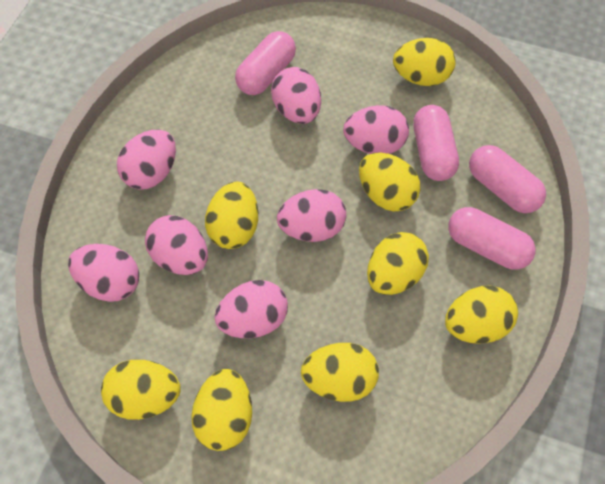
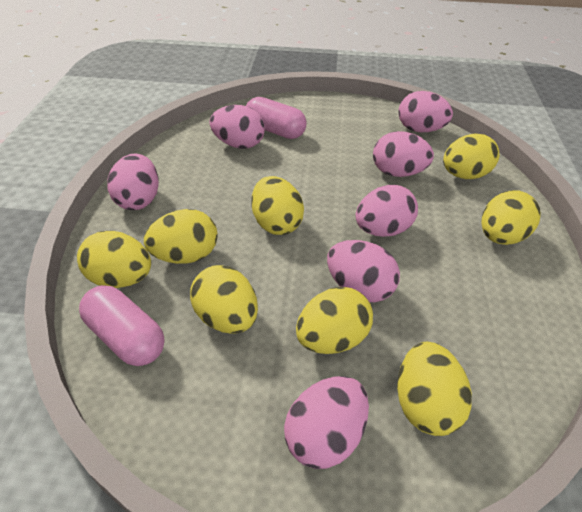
pink capsule: [235,31,296,95] [413,105,459,181] [448,207,536,270] [469,145,546,213] = 4 -> [79,285,165,366] [246,97,307,139] = 2

